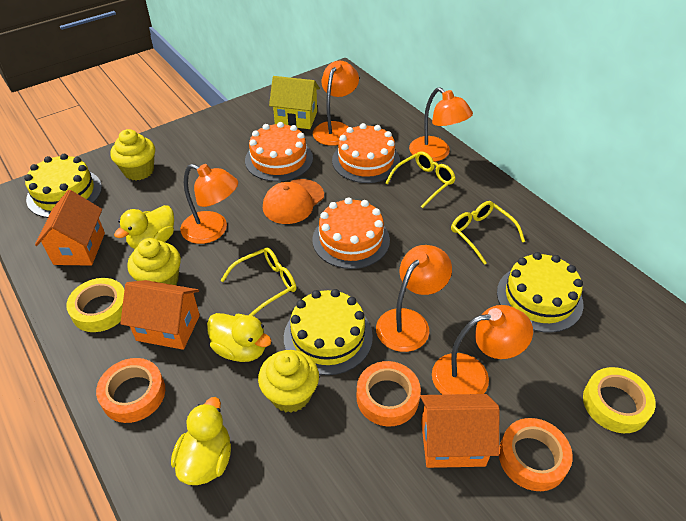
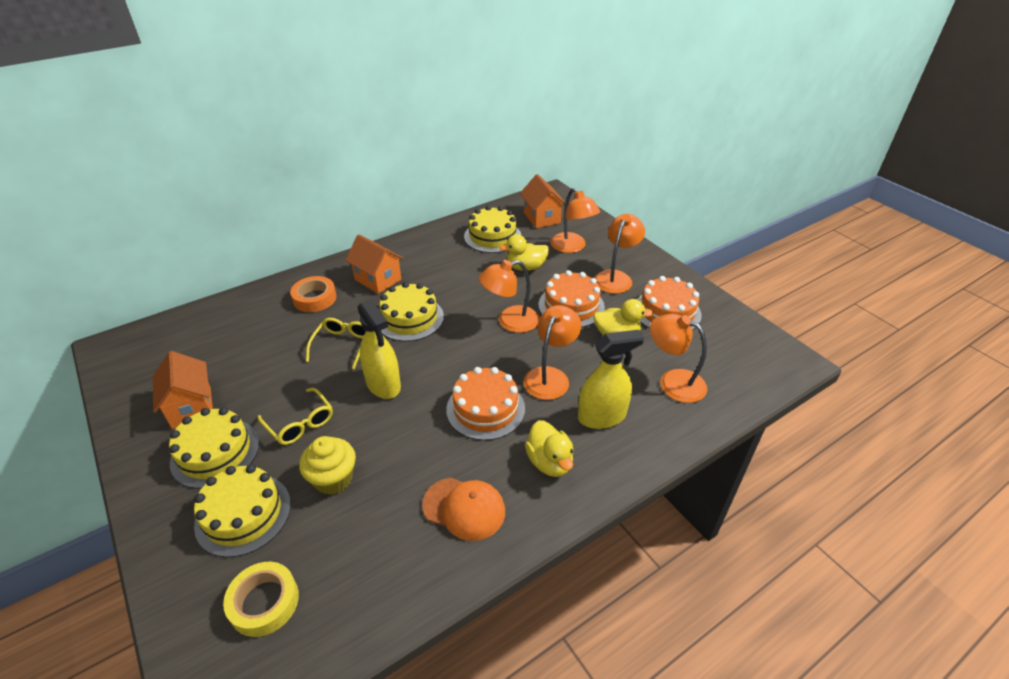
orange tape: [96,358,165,423] [357,361,421,426] [499,418,573,491] = 3 -> [290,276,336,312] = 1
yellow cake: [24,154,102,218] [284,289,373,375] [497,252,584,333] = 3 -> [169,407,259,489] [194,464,291,557] [379,282,444,341] [464,206,521,253] = 4
yellow cupcake: [110,129,155,180] [127,238,181,285] [258,350,319,413] = 3 -> [299,436,356,495] = 1
yellow glasses: [220,248,296,316] [386,151,456,208] [451,201,525,265] = 3 -> [258,388,333,445] [306,318,365,369] = 2
yellow house: [269,76,320,129] = 1 -> none = 0
yellow spray bottle: none = 0 -> [357,299,401,399] [578,330,644,429] = 2
yellow tape: [66,278,124,332] [583,367,656,433] = 2 -> [223,562,299,637] = 1

